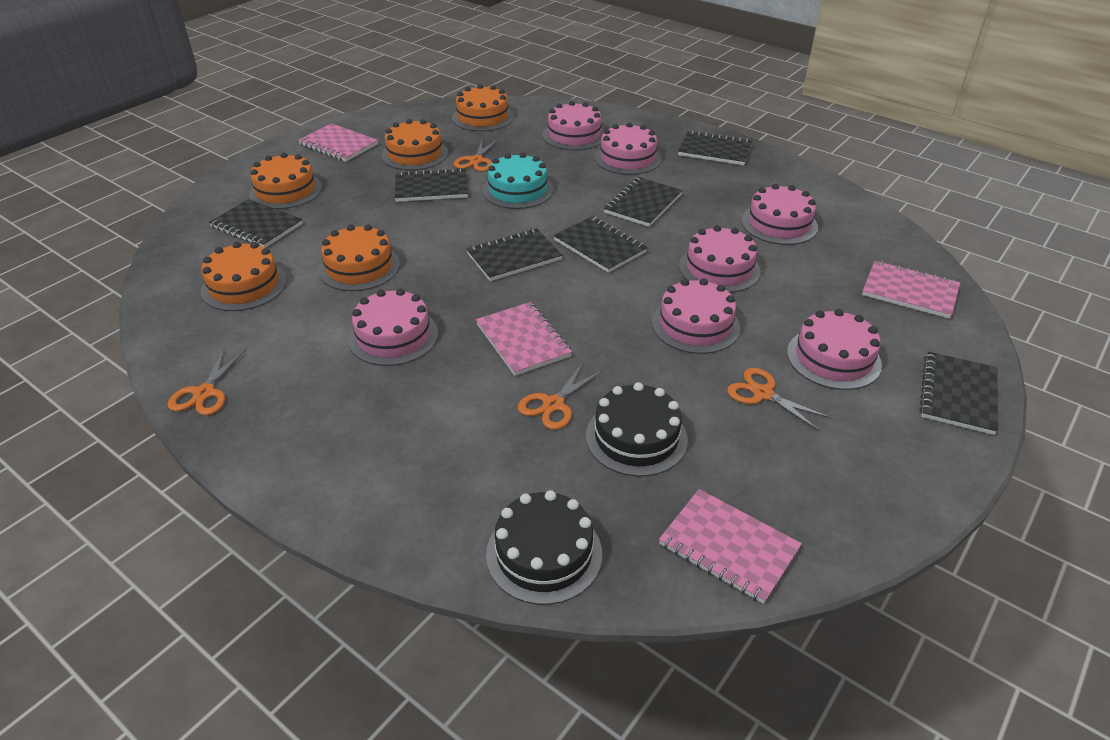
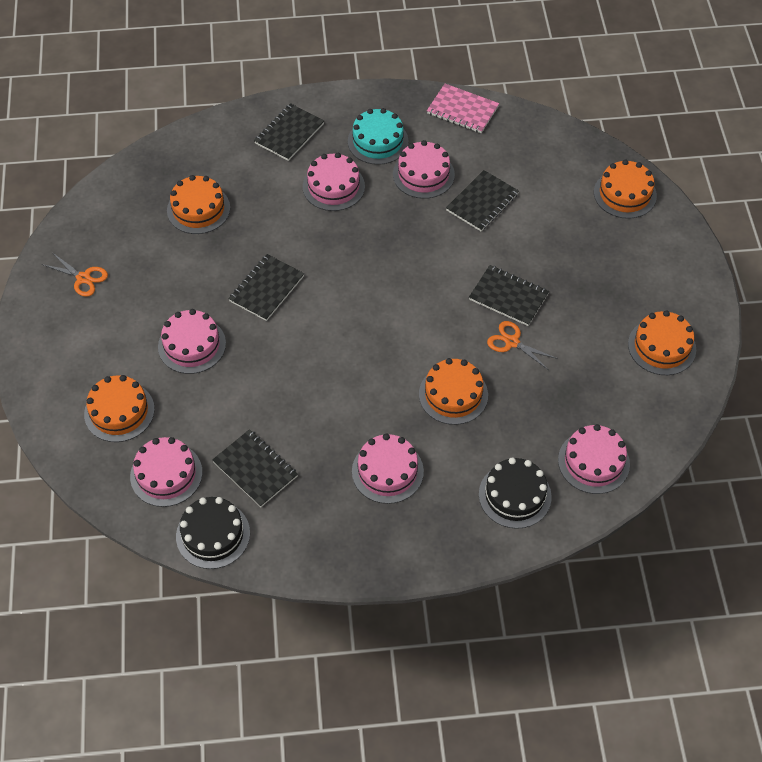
black notebook: [209,199,303,248] [395,168,468,202] [466,228,562,281] [554,216,648,273] [604,177,683,227] [678,130,753,165] [919,352,998,435] = 7 -> [212,429,298,507] [228,254,304,321] [254,103,324,161] [446,170,519,231] [469,265,549,326] = 5
orange scissors: [168,348,246,415] [454,138,498,172] [518,363,603,430] [727,368,832,431] = 4 -> [42,253,108,297] [487,321,558,370] = 2
pink cake: [348,288,438,366] [542,101,604,150] [595,122,661,175] [652,278,740,354] [679,225,760,293] [742,184,818,245] [787,309,882,390] = 7 -> [130,437,202,507] [158,309,226,374] [303,153,365,211] [352,434,424,504] [393,140,455,199] [558,424,630,494] = 6
pink notebook: [298,123,378,162] [476,302,572,376] [659,489,802,604] [862,261,960,319] = 4 -> [427,84,499,133] = 1

